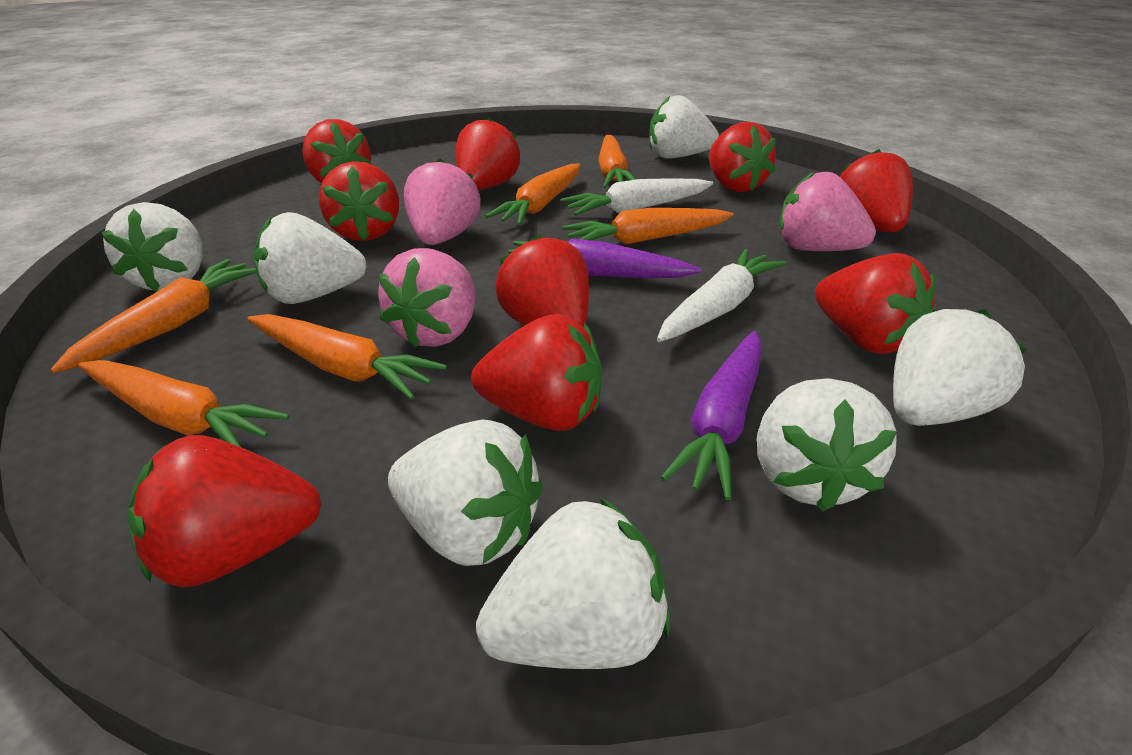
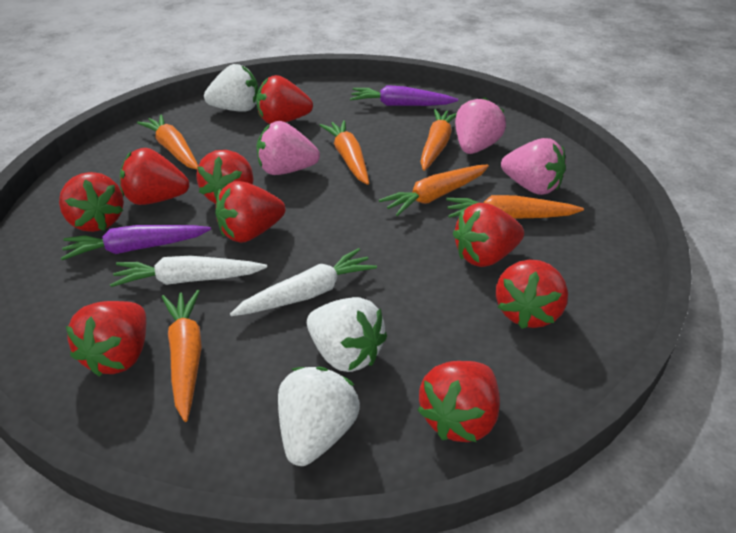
white strawberry: [101,202,203,292] [253,212,367,304] [388,420,543,566] [476,497,670,669] [649,95,719,159] [757,378,897,511] [893,309,1027,426] = 7 -> [204,64,258,112] [278,367,360,466] [307,297,387,372] = 3

